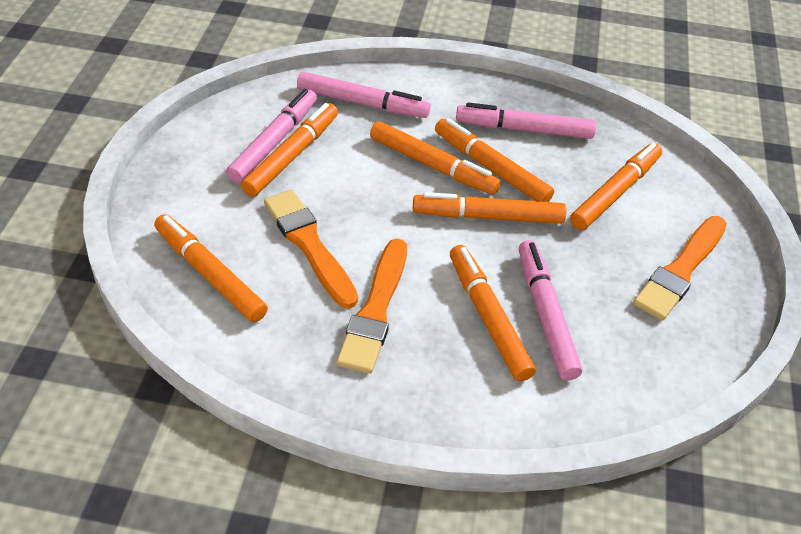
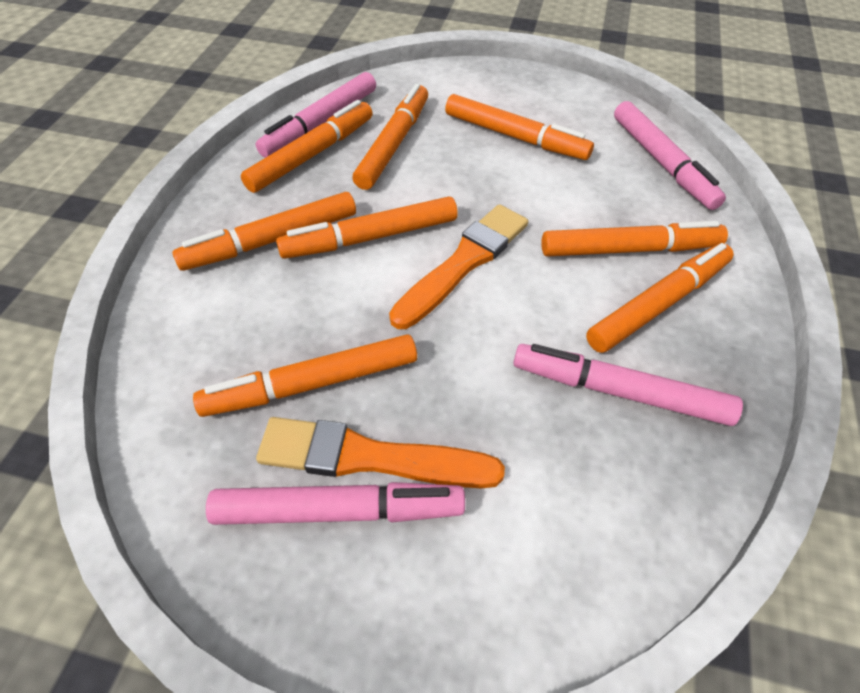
orange brush: [264,190,358,309] [336,239,407,374] [633,216,727,321] = 3 -> [256,417,505,488] [389,204,528,329] = 2
orange marker: [154,214,268,322] [241,103,338,197] [370,121,501,195] [413,192,567,224] [435,118,554,202] [450,245,536,382] [570,143,662,230] = 7 -> [172,192,356,271] [193,334,417,417] [241,100,373,193] [276,196,458,259] [352,84,428,190] [445,94,594,160] [541,221,728,257] [586,243,734,353] = 8

